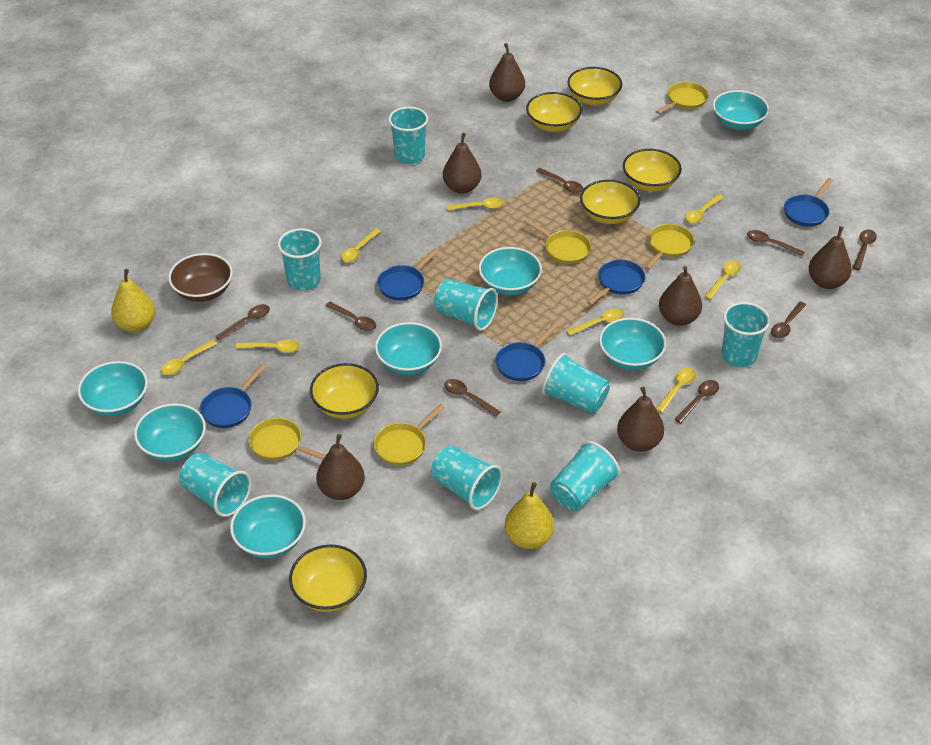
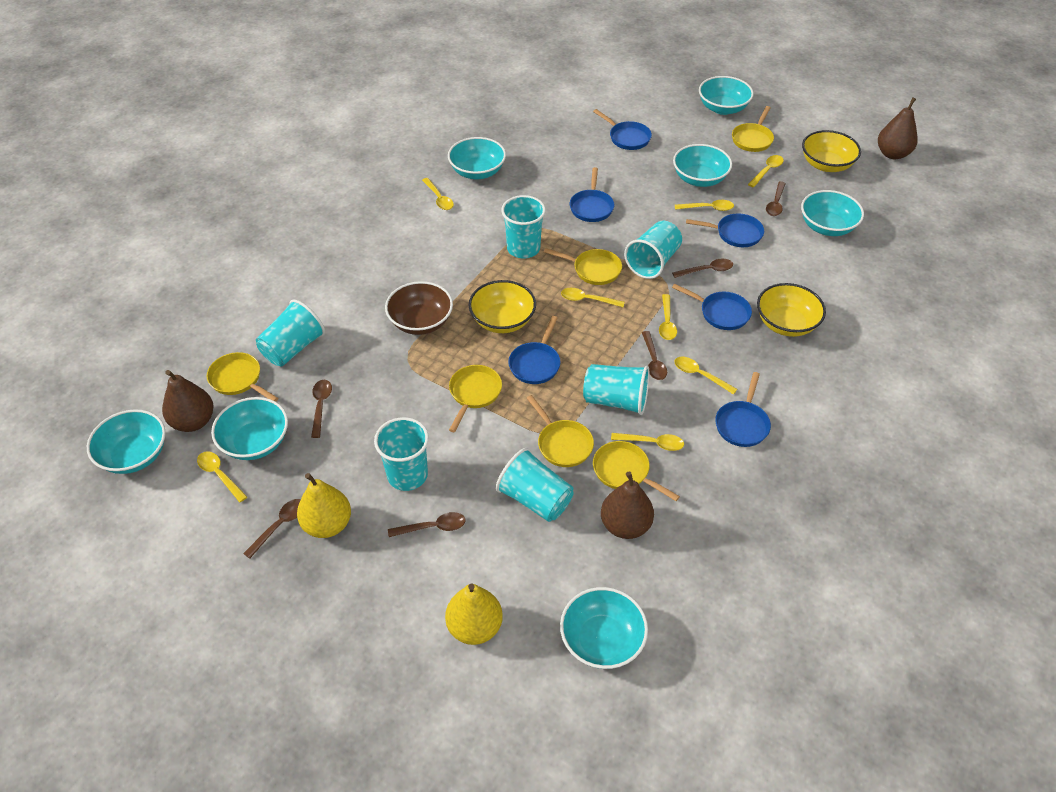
blue pan: [200,365,266,428] [377,248,439,301] [495,323,558,381] [587,259,645,305] [784,178,833,227] = 5 -> [508,316,561,384] [570,167,614,222] [593,109,652,150] [672,284,752,330] [686,214,764,247] [715,372,771,447] = 6
brown pear: [316,434,365,500] [443,133,481,194] [489,43,525,102] [617,387,664,452] [659,266,702,326] [809,226,852,289] = 6 -> [162,370,214,432] [601,472,654,539] [878,97,918,159] = 3
brown spoon: [215,304,270,341] [325,302,376,331] [444,379,500,417] [536,168,584,193] [674,380,719,423] [747,230,805,256] [771,302,806,338] [853,230,877,270] = 8 -> [243,499,301,559] [311,380,332,438] [388,512,466,537] [642,331,667,380] [672,259,733,278] [766,181,786,216] = 6
turquoise cup: [179,453,251,517] [278,228,322,291] [388,107,428,164] [431,445,503,510] [434,279,498,331] [542,353,610,414] [550,441,620,511] [721,302,770,367] = 8 -> [256,300,325,366] [374,417,429,491] [496,448,574,522] [501,195,546,258] [583,364,649,415] [624,221,682,279] = 6
yellow bowl: [289,544,367,612] [310,363,379,419] [526,92,582,132] [568,67,622,106] [580,180,640,224] [623,149,682,192] = 6 -> [469,280,536,333] [757,283,826,337] [802,130,861,172] = 3
yellow pan: [249,418,326,461] [374,404,444,466] [524,219,591,264] [645,224,694,270] [656,82,708,114] = 5 -> [207,352,278,402] [449,365,502,432] [527,395,594,467] [544,248,622,285] [593,441,680,501] [732,106,774,152] = 6

